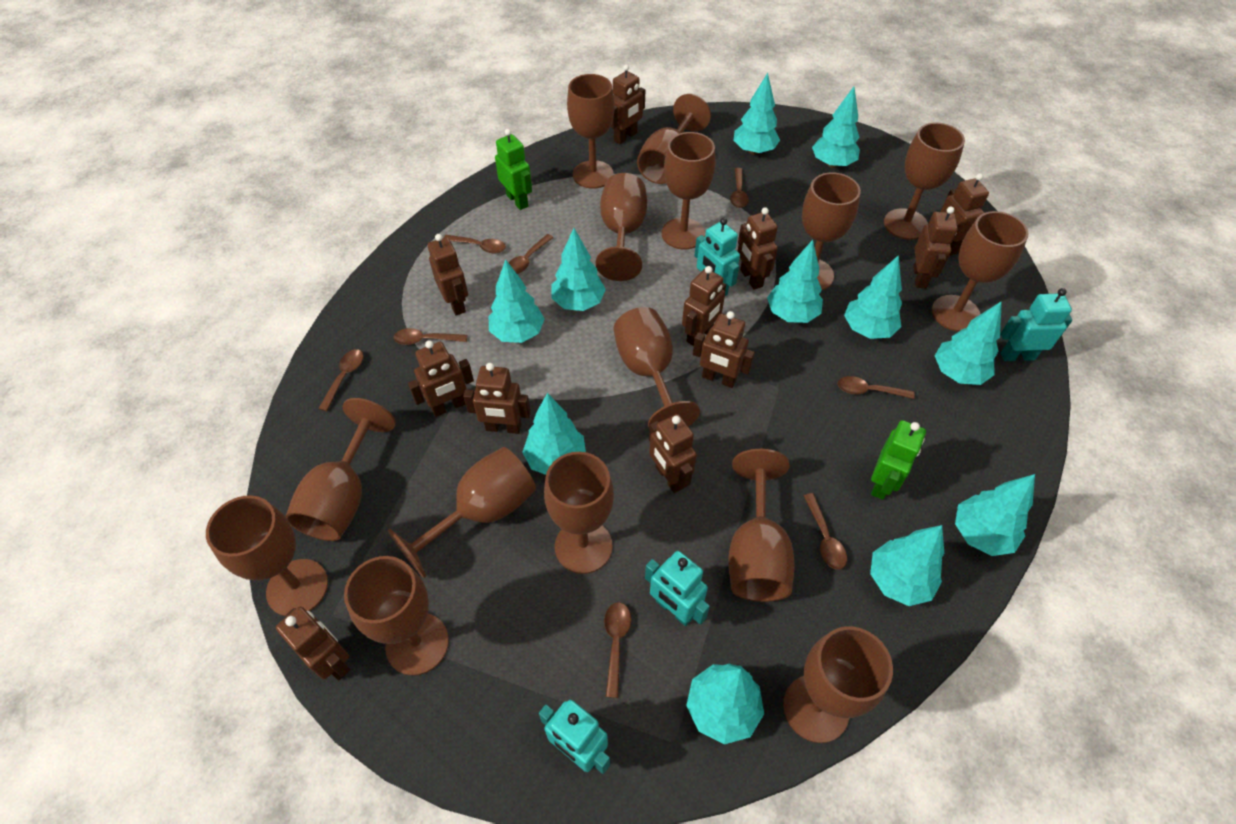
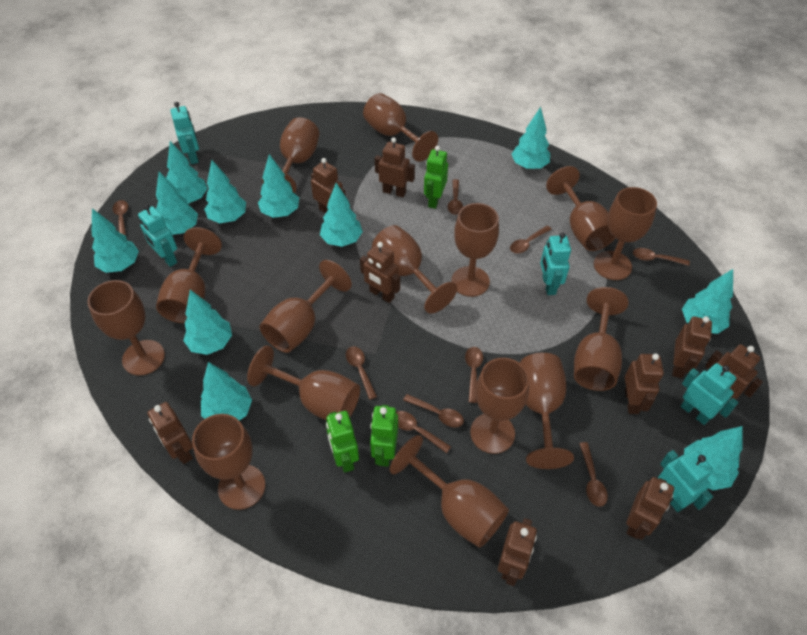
brown robot: [276,607,350,681] [408,340,474,417] [428,234,468,316] [463,363,531,434] [611,64,645,144] [649,414,697,493] [682,266,726,346] [693,311,755,388] [737,207,778,290] [913,206,958,289] [941,173,989,255] = 11 -> [147,402,193,464] [311,158,346,213] [360,242,400,303] [375,137,415,197] [498,518,537,586] [625,353,664,414] [626,477,674,540] [672,316,712,378] [705,344,763,404] = 9
brown spoon: [318,349,363,411] [394,328,467,345] [444,235,506,253] [509,234,553,274] [604,602,631,698] [730,168,749,208] [804,493,847,569] [838,376,915,399] = 8 -> [113,200,128,239] [346,346,377,400] [396,411,451,453] [403,394,464,428] [448,179,463,215] [465,347,483,403] [510,225,552,253] [579,442,608,507] [633,248,690,266] = 9
green robot: [495,129,532,210] [871,420,926,500] = 2 -> [326,411,359,473] [370,405,398,467] [424,146,448,209] = 3
turquoise robot: [539,700,610,774] [645,551,710,626] [695,218,740,296] [1000,288,1072,361] = 4 -> [138,204,177,267] [171,102,199,164] [540,232,571,295] [658,450,714,512] [681,363,738,425] = 5

